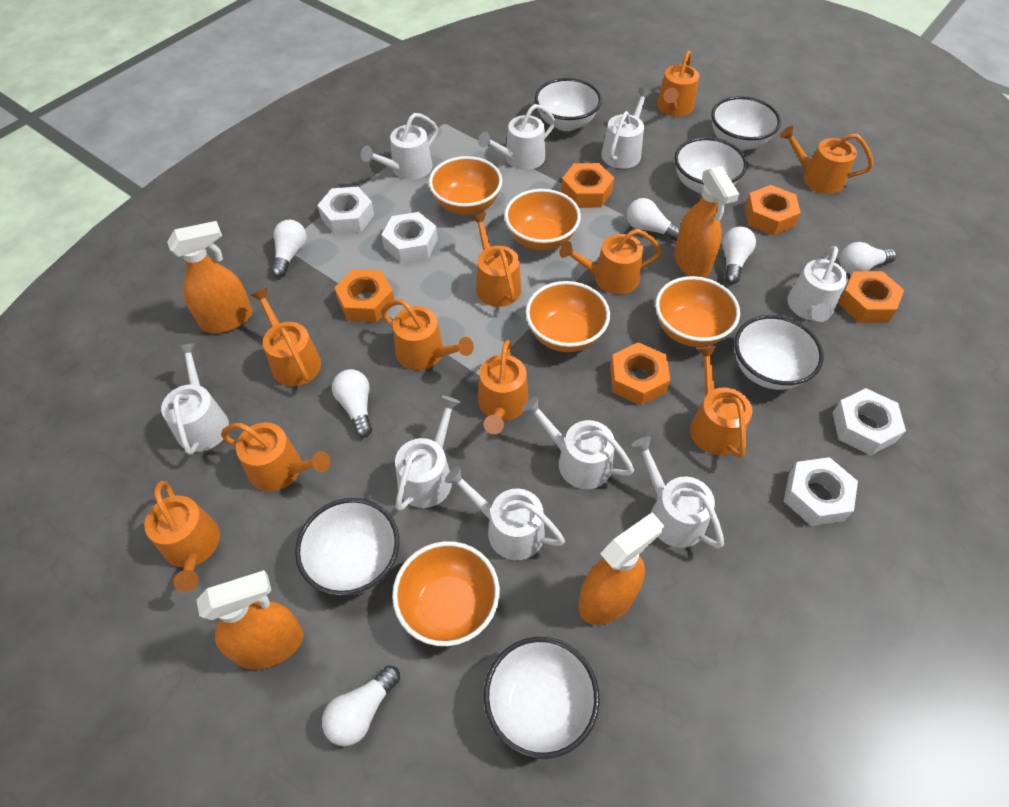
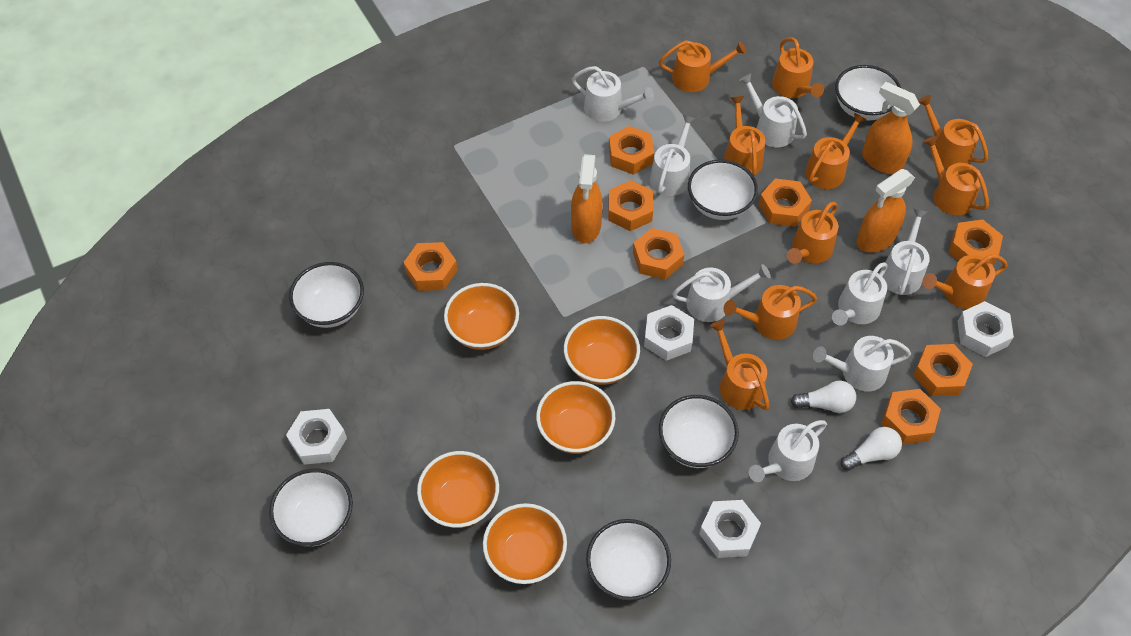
orange nut: [334,269,394,322] [561,163,614,208] [610,342,670,406] [745,185,801,236] [838,271,904,323] = 5 -> [403,242,458,291] [608,180,653,231] [609,126,654,175] [633,228,685,280] [759,179,812,227] [881,389,941,444] [913,344,973,396] [948,219,1003,265] = 8
orange spray bottle: [167,221,253,333] [196,570,304,669] [578,513,664,625] [674,166,739,278] = 4 -> [571,154,603,243] [856,169,915,253] [862,82,920,174] = 3
white light bulb: [271,220,307,278] [322,665,400,746] [332,369,372,437] [627,198,680,241] [722,226,756,284] [840,242,897,275] = 6 -> [791,381,856,413] [841,427,902,471] = 2
white watering can: [161,343,229,455] [361,113,438,180] [395,396,461,511] [445,466,565,560] [478,104,556,170] [522,397,634,489] [601,87,652,169] [631,436,724,548] [787,246,848,322] = 9 -> [572,66,654,122] [650,115,696,196] [672,264,771,322] [739,73,807,147] [749,420,827,482] [813,336,911,392] [832,263,888,325] [881,208,930,295] = 8

